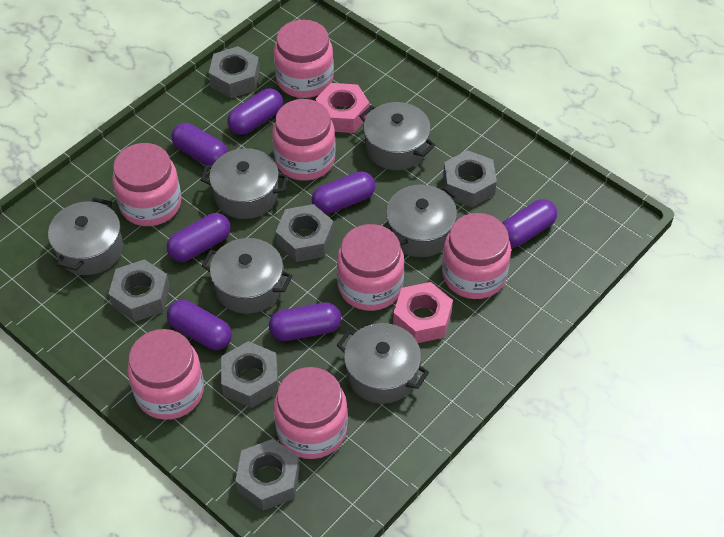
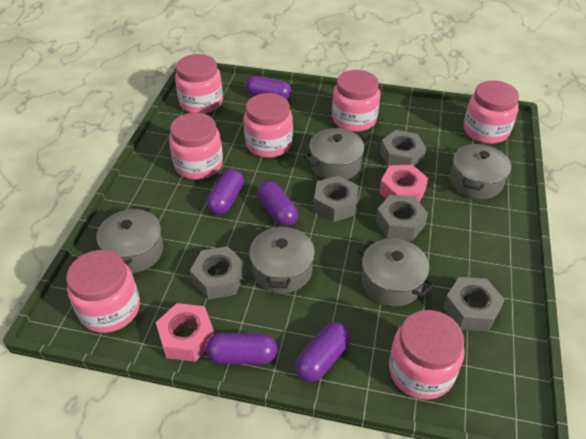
grey nut: [109,259,170,322] [209,46,260,98] [221,341,278,408] [235,439,300,511] [276,204,334,262] [443,150,497,207] = 6 -> [190,246,245,300] [314,175,358,222] [376,195,428,241] [380,130,426,167] [443,277,505,332] = 5
grey pot: [48,197,123,275] [201,148,288,219] [201,238,292,314] [337,323,429,404] [359,102,435,170] [386,185,458,257] = 6 -> [96,206,164,273] [249,224,315,293] [304,128,369,180] [358,238,434,307] [450,143,511,199] = 5
purple capsule: [167,213,231,262] [167,300,232,350] [171,123,228,165] [227,88,283,135] [269,302,341,341] [312,171,375,214] [503,199,557,248] = 7 -> [206,333,278,365] [207,169,244,215] [246,76,292,100] [258,182,298,225] [295,322,351,382] = 5

